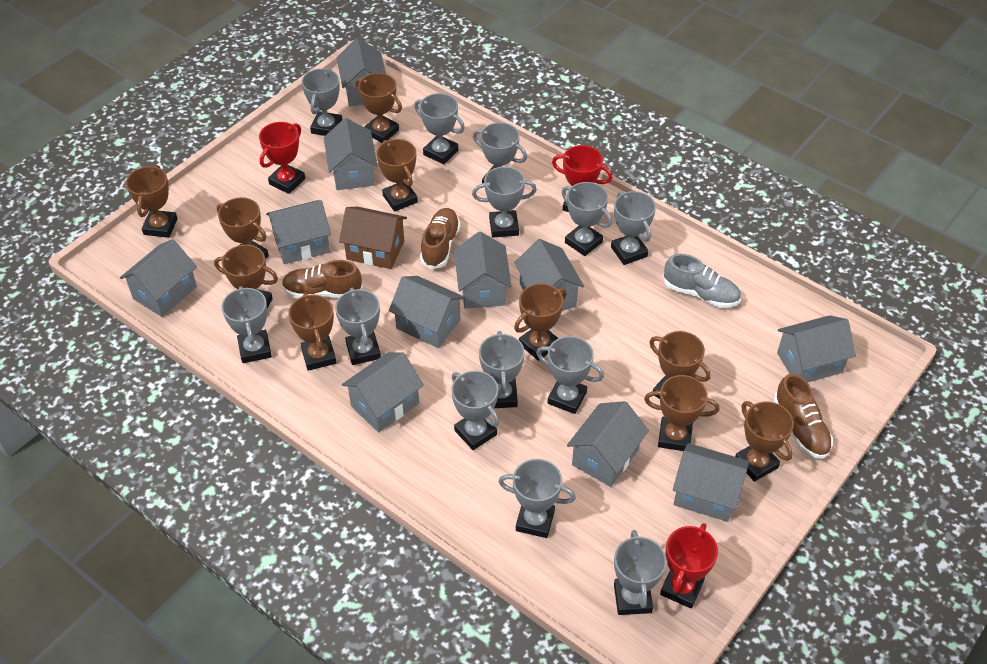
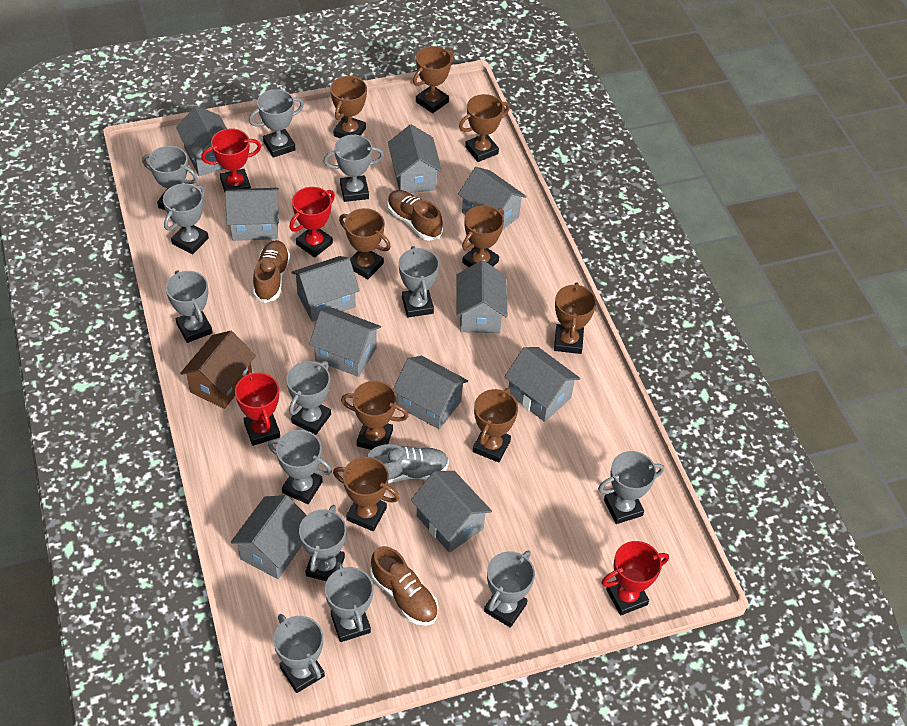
brown trophy: [126,165,178,238] [214,245,278,308] [217,197,269,259] [288,293,337,371] [355,73,402,143] [376,139,418,212] [514,283,567,361] [644,375,719,451] [649,331,711,399] [735,401,794,482] = 10 -> [330,76,367,138] [333,457,399,531] [339,208,391,279] [341,381,408,450] [413,46,454,113] [459,94,510,162] [462,205,504,267] [473,388,518,463] [554,282,597,354] = 9
red trophy: [259,122,305,194] [552,145,613,212] [660,523,718,609] = 3 -> [201,128,261,192] [235,370,280,446] [289,187,335,258] [601,541,669,616] = 4

